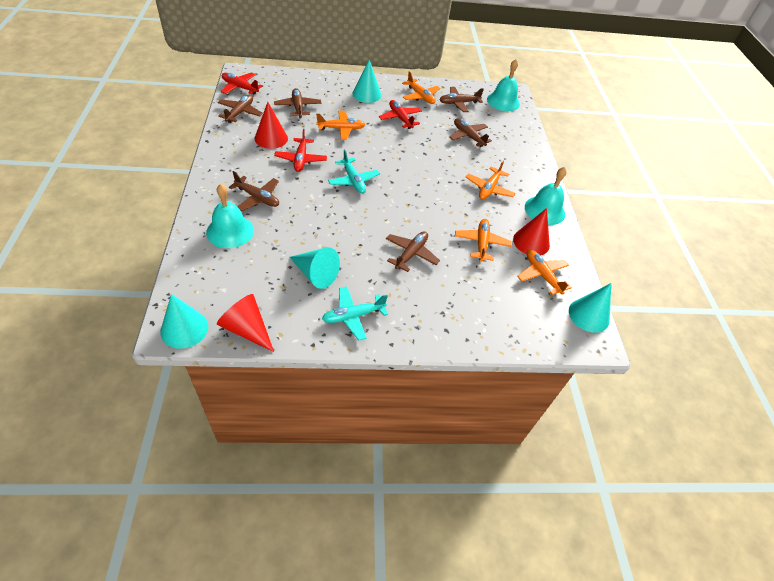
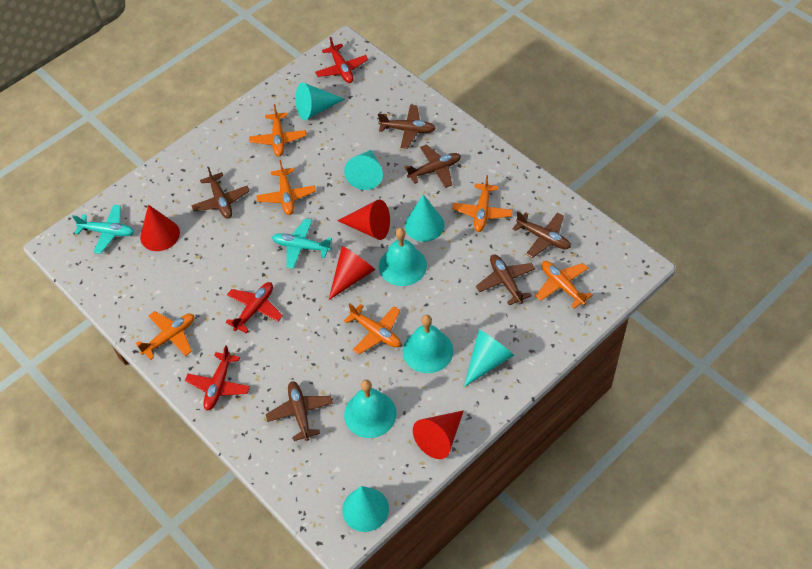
orange plane: [316,111,366,140] [402,71,440,104] [455,219,512,261] [466,161,515,200] [517,250,572,295] = 5 -> [136,311,194,360] [249,104,306,157] [256,160,316,215] [344,303,401,354] [452,175,513,232] [535,261,593,309] = 6
red cone: [217,294,274,352] [255,102,288,149] [513,208,550,255] = 3 -> [140,205,180,251] [329,246,376,300] [337,199,390,240] [413,410,464,459] = 4
turquoise cone: [160,294,208,349] [289,247,340,289] [352,59,381,103] [569,283,611,333] = 4 -> [296,82,345,120] [342,486,389,532] [344,150,383,190] [405,195,445,242] [464,330,514,387] = 5

